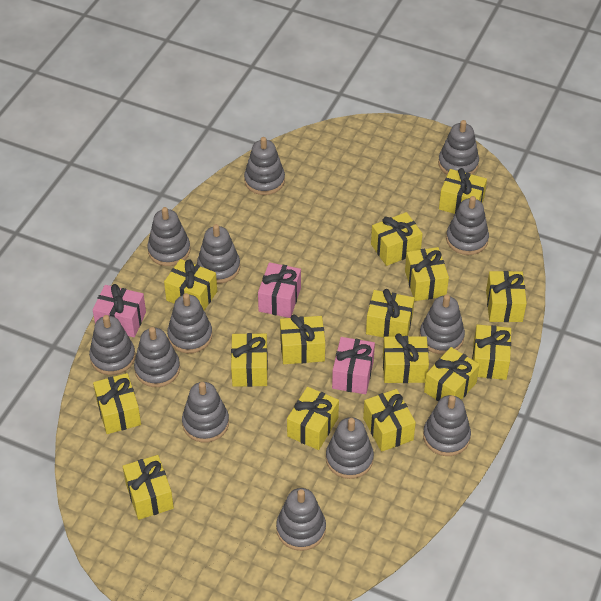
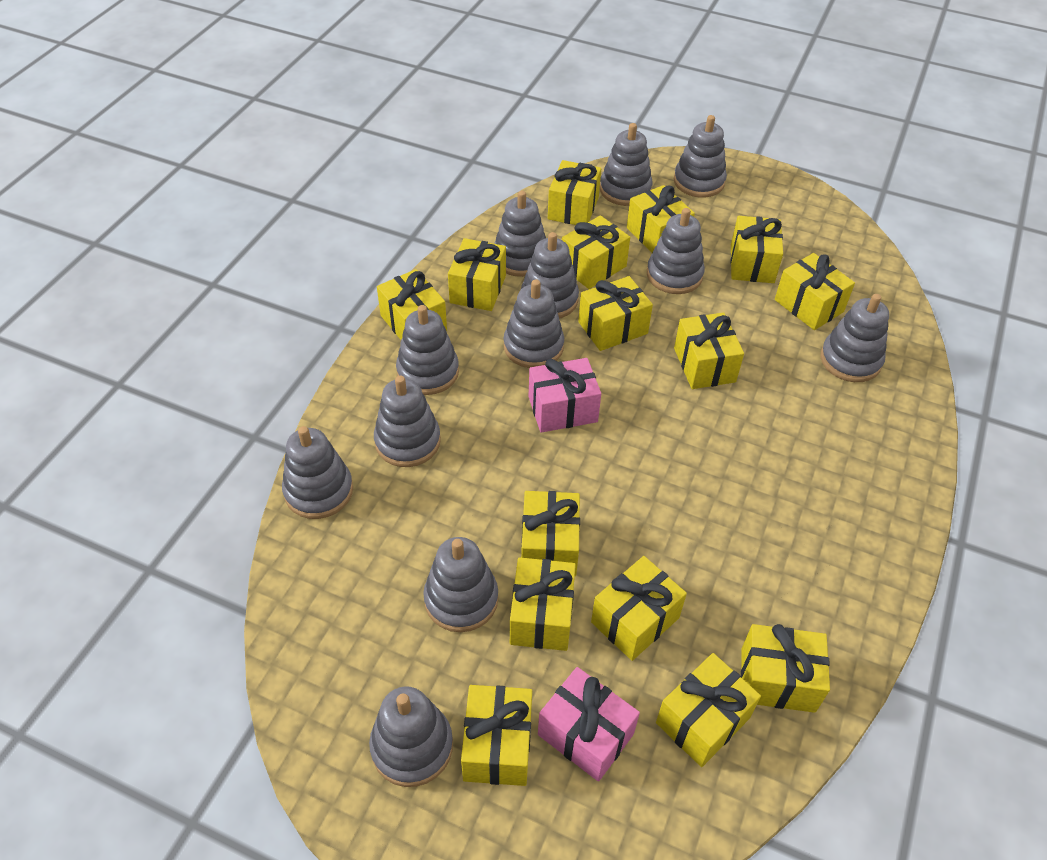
grey stacking toy: [89,315,135,375] [134,327,180,387] [147,207,190,266] [167,293,212,353] [182,382,229,442] [197,224,240,283] [244,137,285,195] [276,488,326,551] [326,417,374,479] [420,294,465,355] [423,395,471,456] [438,120,479,175] [446,196,489,255] = 13 -> [282,426,353,519] [369,686,453,787] [374,376,441,467] [396,305,459,395] [423,537,498,632] [494,191,546,277] [504,279,564,368] [521,232,579,318] [600,123,652,206] [647,208,705,294] [674,115,727,198] [820,294,889,382] = 12
pink gift: [93,284,146,337] [258,262,301,318] [332,337,375,394] = 3 -> [529,358,601,433] [538,667,640,782] = 2

